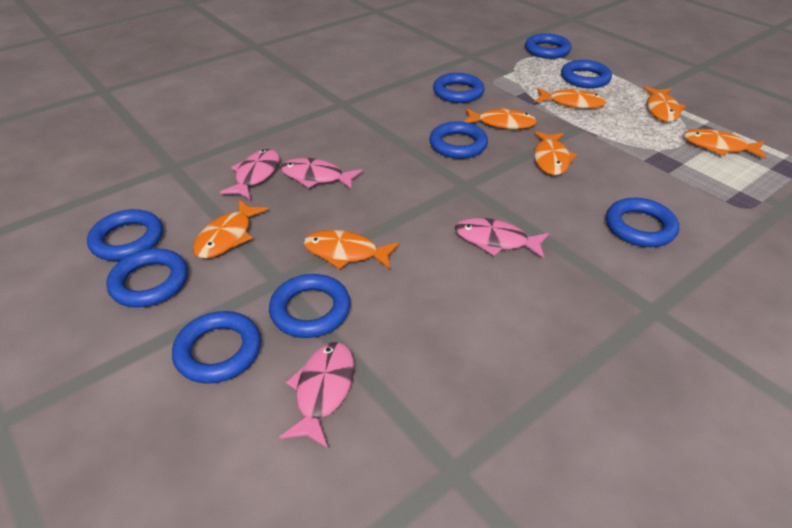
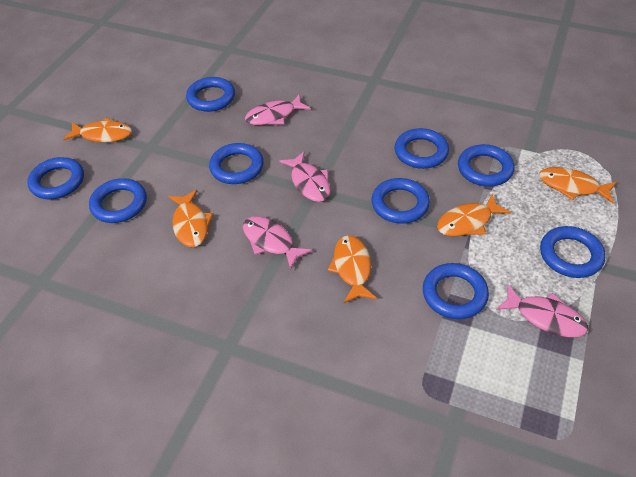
orange fish: [193,199,268,258] [304,230,399,269] [464,107,537,129] [534,131,577,175] [535,88,606,109] [643,87,686,122] [683,129,767,159] = 7 -> [63,118,132,142] [168,190,213,247] [327,235,377,303] [437,194,511,236] [539,167,617,203] = 5

